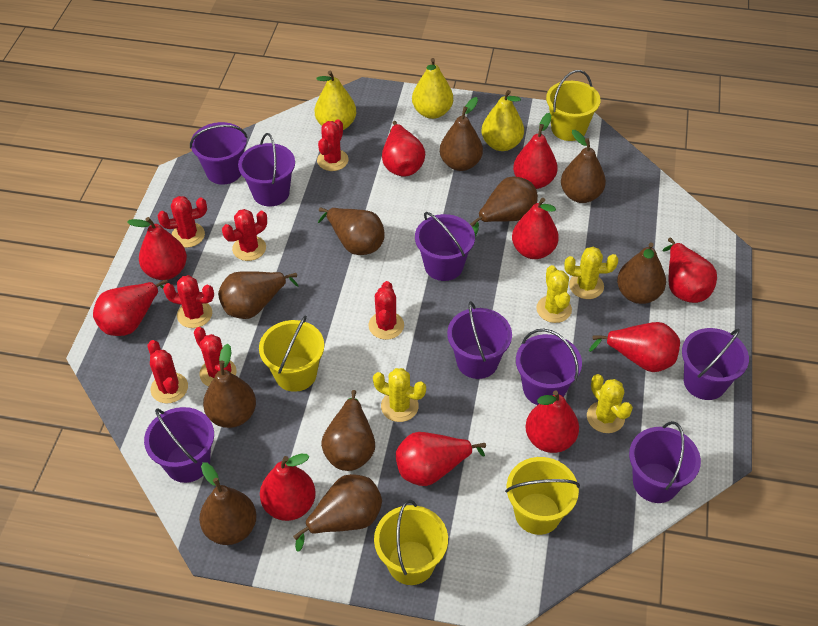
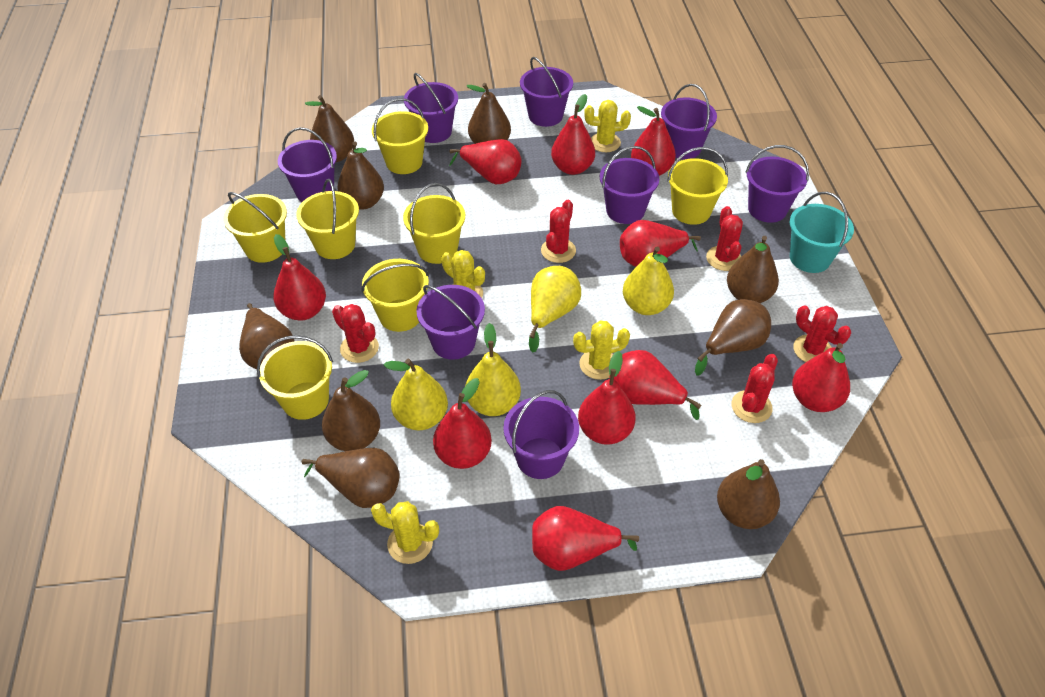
brown pear: [199,462,257,545] [203,344,256,428] [218,271,298,319] [293,474,382,552] [318,207,385,255] [321,390,375,471] [440,97,483,171] [470,176,538,237] [561,130,606,203] [617,243,666,304] = 10 -> [239,303,294,370] [302,448,400,508] [305,95,354,162] [322,370,380,451] [337,141,384,210] [466,83,511,144] [695,299,771,375] [717,459,780,529] [727,236,779,303] = 9
red cactus: [148,340,188,404] [157,196,207,248] [163,275,214,328] [194,327,237,386] [222,209,267,261] [317,119,349,171] [369,281,404,340] = 7 -> [332,304,379,363] [541,200,576,263] [706,206,743,271] [732,354,778,423] [793,305,851,362] = 5
turquoise bucket: none = 0 -> [790,192,854,273] = 1
yellow bucket: [259,315,324,392] [374,500,448,585] [505,457,580,535] [546,70,601,141] = 4 -> [223,192,287,263] [257,335,333,420] [296,179,359,259] [361,259,429,332] [372,98,428,174] [403,183,465,264] [667,147,728,225] = 7
yellow pear: [314,71,356,130] [412,58,453,119] [481,90,524,151] = 3 -> [384,359,448,430] [465,323,521,416] [529,266,581,352] [623,246,674,315] = 4

